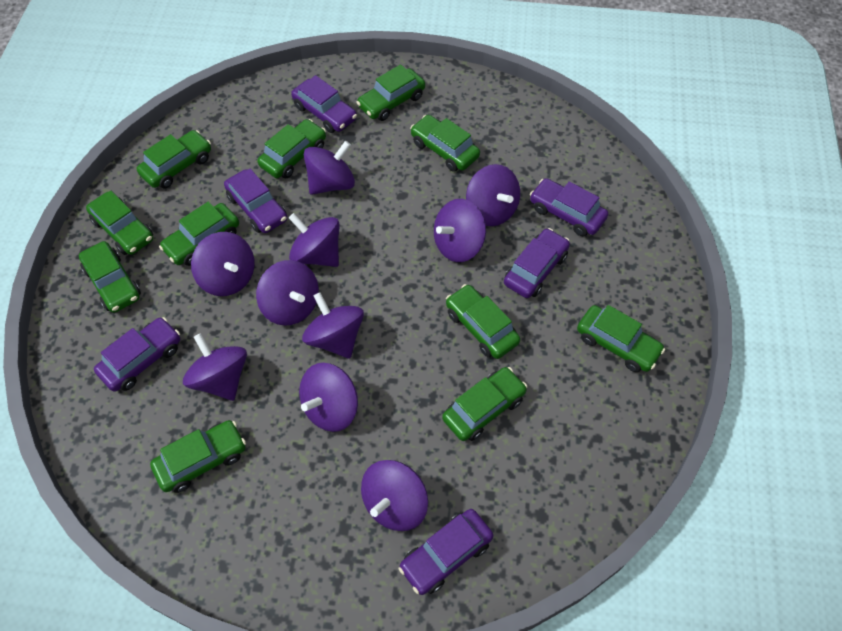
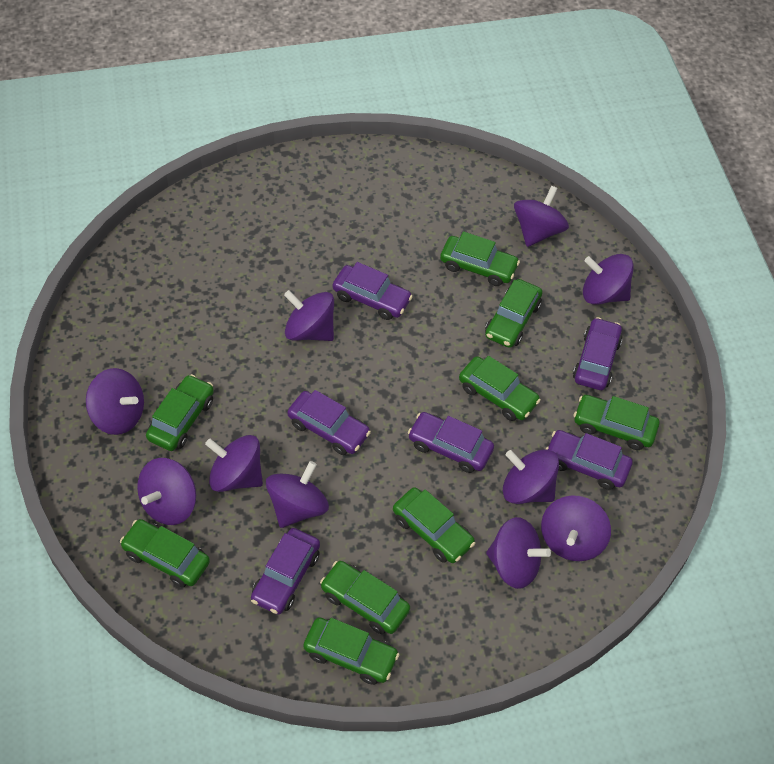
green car: [79,241,141,313] [86,191,153,255] [137,130,211,189] [150,420,246,493] [159,202,239,266] [258,119,326,178] [356,64,425,121] [410,115,480,171] [442,367,527,441] [446,284,520,359] [577,305,665,372] = 11 -> [120,519,210,588] [146,374,214,451] [303,618,400,685] [320,561,410,634] [393,487,475,563] [440,231,520,286] [459,356,541,421] [485,279,542,348] [574,395,660,450] = 9

